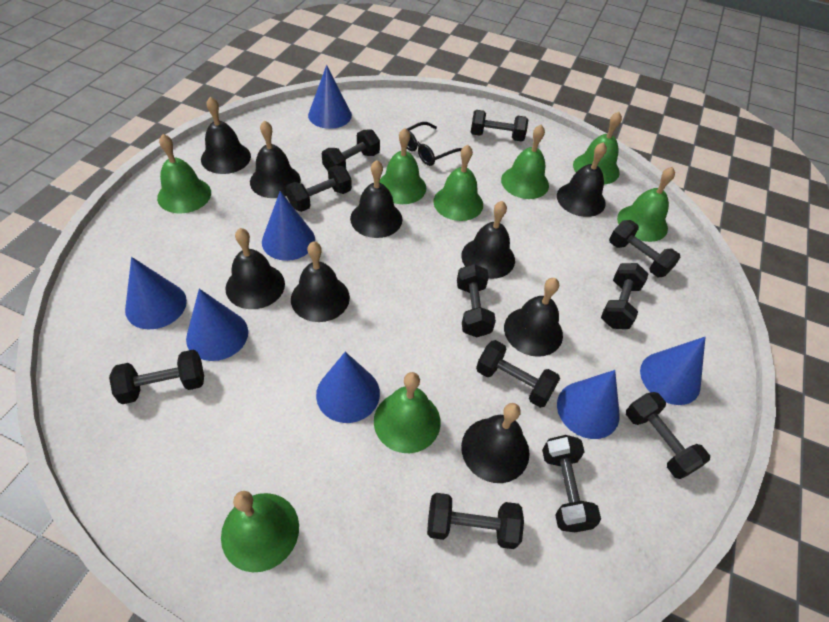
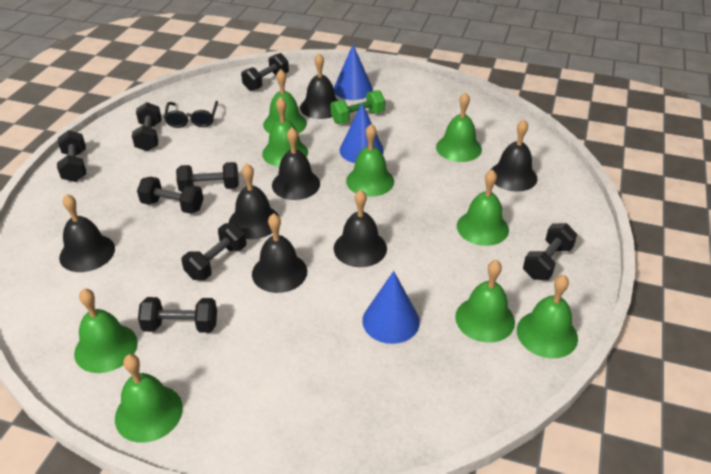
black bell: [201,97,251,174] [225,228,285,309] [250,121,301,198] [291,241,350,322] [350,160,402,238] [461,201,515,279] [461,403,530,483] [504,278,563,357] [557,142,607,217] = 9 -> [59,194,115,272] [229,164,279,239] [252,213,307,293] [272,127,320,200] [300,53,338,119] [334,189,387,267] [491,120,537,192] = 7
black dumbbell: [109,350,204,404] [286,165,352,212] [322,130,380,171] [427,493,524,549] [457,264,496,337] [471,110,528,142] [476,340,560,408] [542,435,601,532] [601,263,648,329] [609,220,680,277] [626,392,710,479] = 11 -> [57,130,86,182] [132,102,162,151] [137,177,203,214] [138,297,217,333] [176,162,239,192] [181,223,246,280] [241,53,289,91] [523,223,577,280] = 8
blue cone: [125,257,187,329] [186,289,248,361] [262,191,315,261] [308,65,352,129] [316,352,380,423] [557,370,620,439] [640,337,705,405] = 7 -> [334,45,373,100] [339,104,384,163] [362,271,420,344] = 3
green bell: [157,134,211,213] [221,491,299,572] [374,372,441,453] [380,128,426,204] [433,145,483,221] [501,125,549,199] [573,112,622,184] [617,167,675,242] = 8 -> [74,289,138,373] [115,354,183,443] [262,97,308,167] [263,69,307,134] [346,124,394,197] [436,92,482,162] [455,260,515,343] [457,169,509,246] [517,275,578,358] = 9
green dumbbell: none = 0 -> [331,90,385,124] = 1

